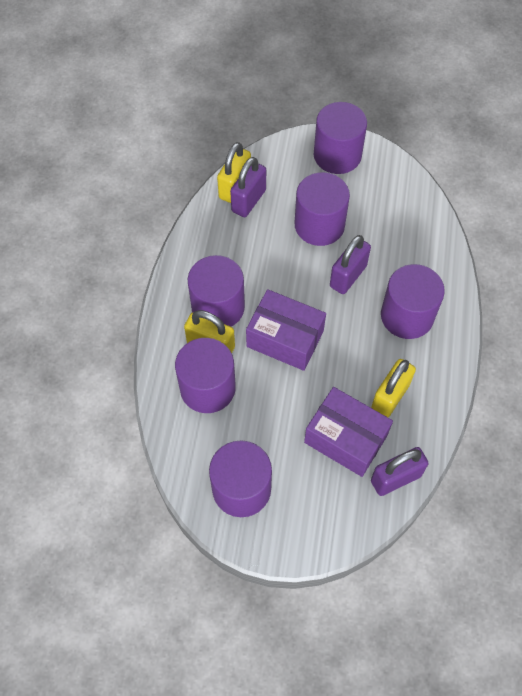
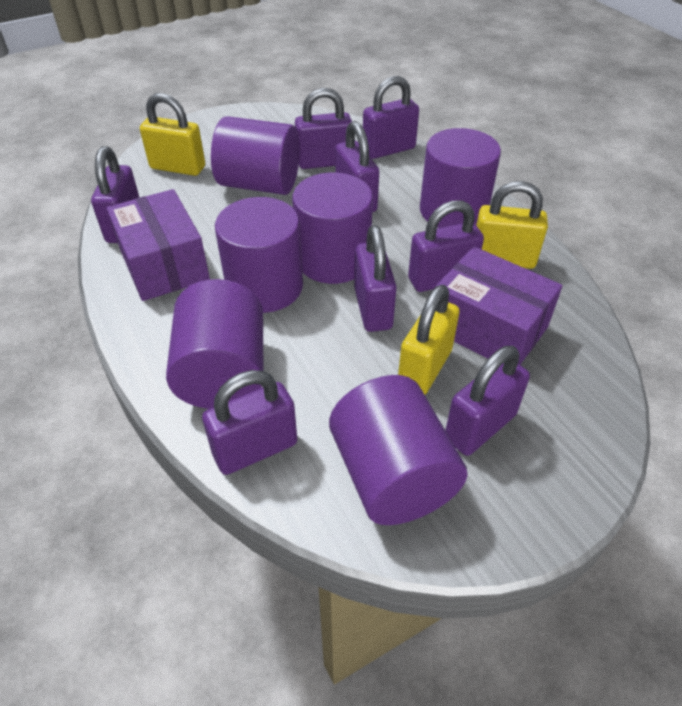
purple padlock: [230,157,266,217] [330,235,371,294] [371,447,429,496] = 3 -> [91,146,139,243] [202,370,297,475] [295,88,352,169] [335,121,379,212] [354,225,397,332] [363,76,419,159] [408,200,484,292] [445,346,530,456] = 8

